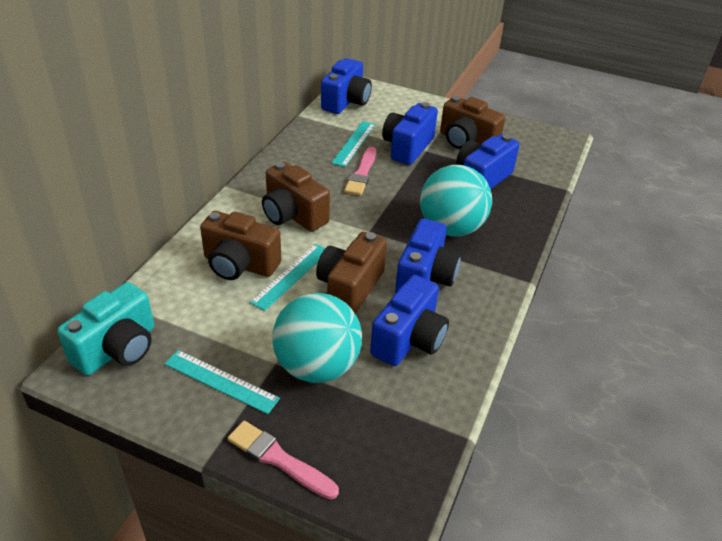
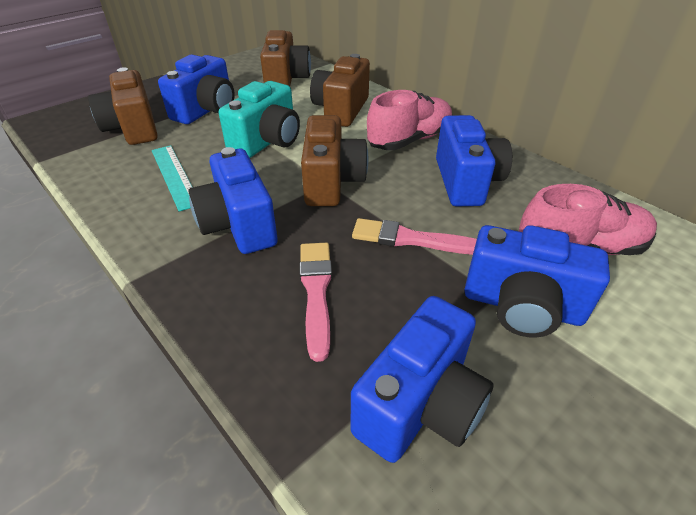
pink shoe: none = 0 -> [367,90,452,150] [519,184,657,255] = 2
turquoise ball: [272,293,362,383] [420,165,492,236] = 2 -> none = 0
turquoise ruler: [165,350,280,414] [250,244,325,311] [331,121,376,167] = 3 -> [152,145,193,212] = 1

